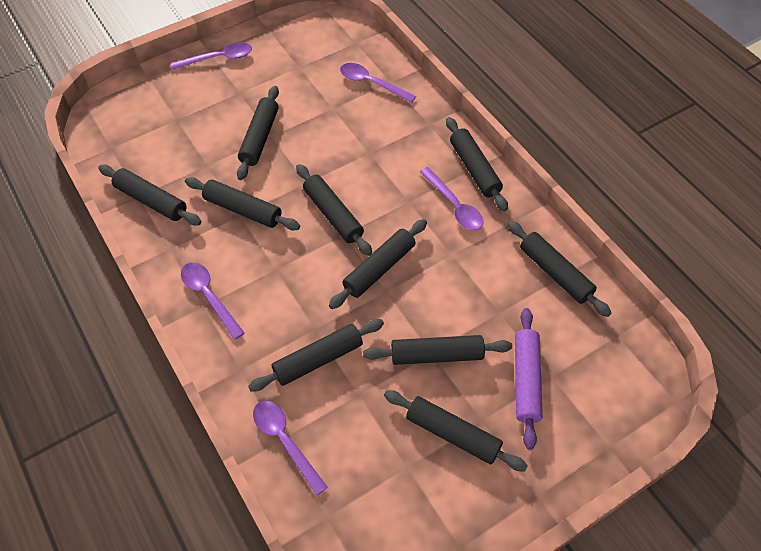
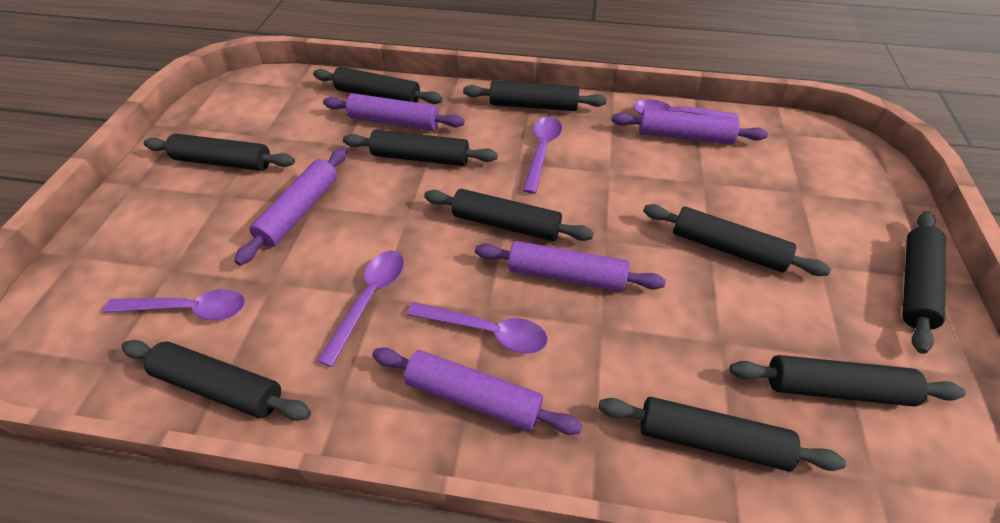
purple rolling pin: [515,308,543,450] = 1 -> [234,148,347,265] [323,93,465,130] [372,347,582,435] [475,241,666,292] [611,109,768,144] = 5

